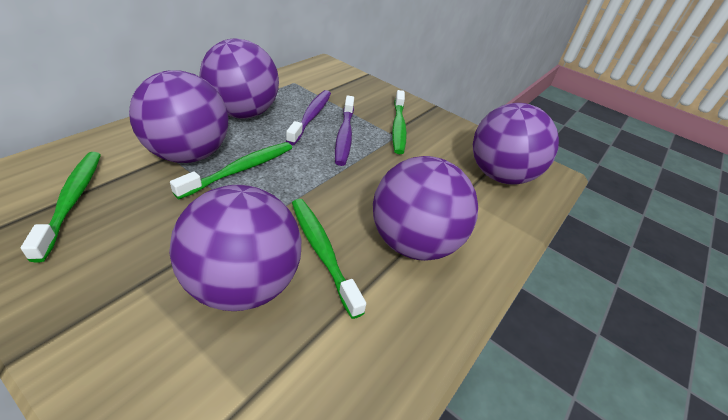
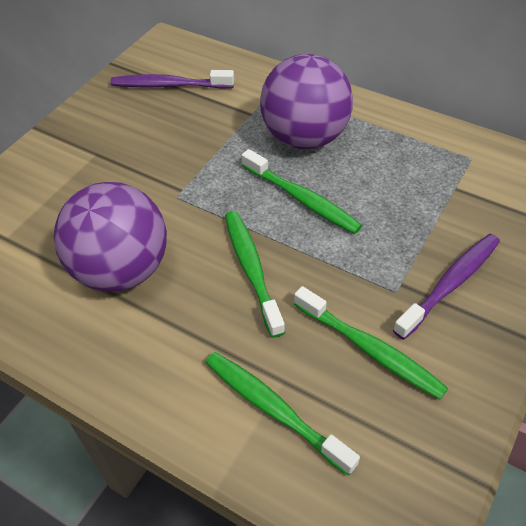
purple ball: [129,70,228,163] [169,185,301,311] [199,38,279,119] [373,156,478,261] [473,103,559,185] = 5 -> [54,182,167,292] [260,54,353,150] = 2

